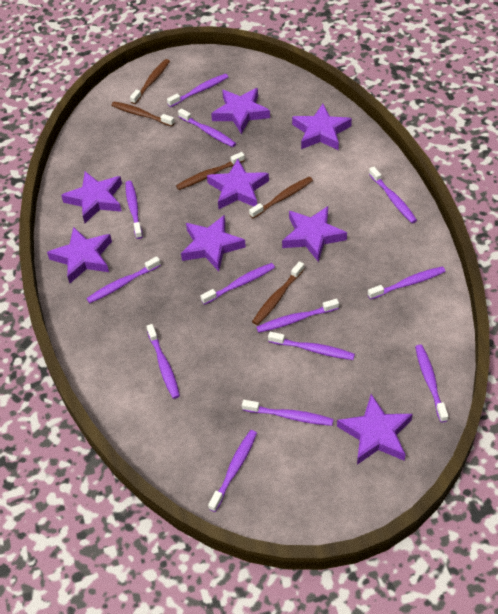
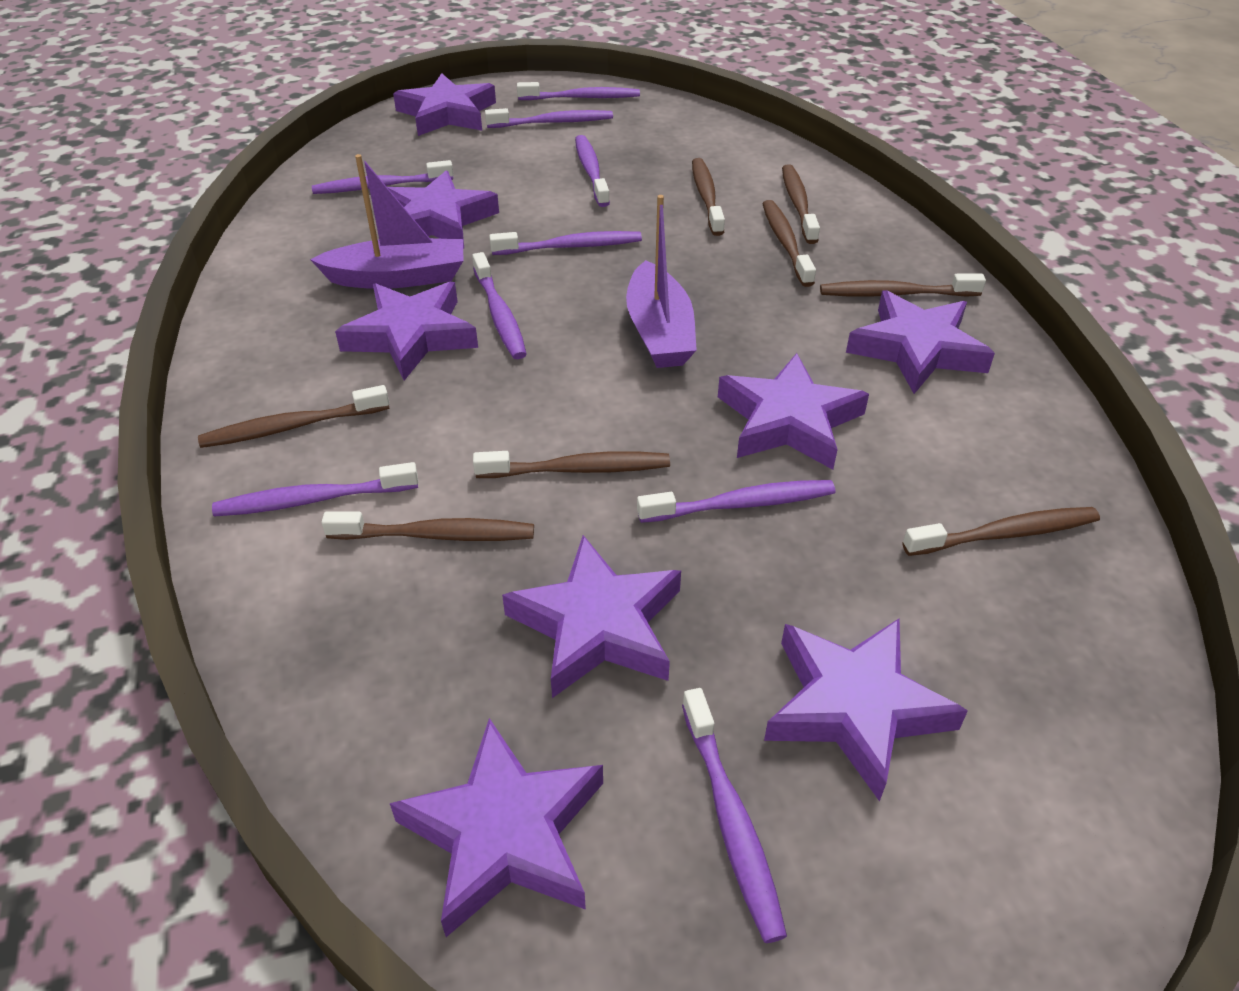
brown toothbrush: [111,102,175,127] [130,59,170,104] [176,152,245,190] [249,177,313,219] [252,261,304,325] = 5 -> [198,385,389,448] [322,511,534,541] [473,451,670,478] [692,158,725,236] [762,200,816,287] [782,164,820,244] [820,274,986,297] [902,507,1100,556] = 8
purple boat: none = 0 -> [310,154,463,289] [626,195,697,368] = 2
purple toothbrush: [86,256,161,303] [125,181,143,239] [146,324,180,399] [167,74,228,107] [178,108,236,147] [200,263,275,305] [208,430,257,512] [242,400,334,426] [256,299,339,333] [268,332,355,360] [368,266,446,300] [369,167,417,223] [415,345,448,423] = 13 -> [212,462,418,517] [312,160,453,194] [472,252,527,359] [485,108,613,128] [489,231,642,255] [517,82,640,100] [575,135,610,207] [637,480,835,523] [682,688,787,943] = 9

